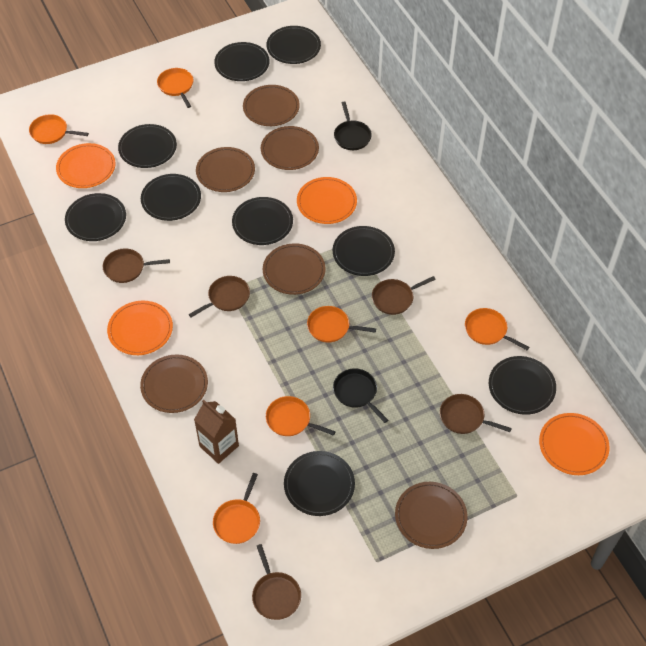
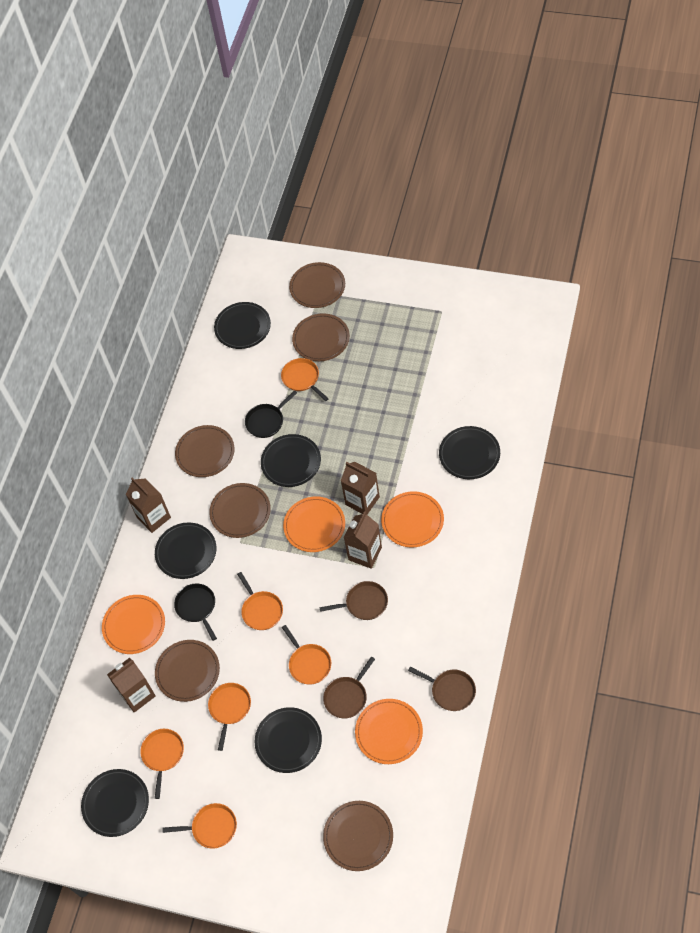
black plate: [65,193,126,241] [118,124,177,168] [141,174,201,221] [214,42,270,81] [232,197,293,245] [267,26,321,64] [284,451,355,516] [333,226,395,276] [489,356,556,415] = 9 -> [81,769,149,837] [155,522,216,579] [214,302,271,349] [255,707,322,773] [261,434,321,487] [439,426,500,479] = 6
brown carton: [194,400,239,464] = 1 -> [107,658,156,712] [126,477,171,533] [341,462,380,514] [344,511,382,569] = 4
brown pan: [103,248,170,283] [189,276,250,317] [252,544,301,620] [372,276,436,315] [440,394,512,434] = 5 -> [319,581,388,620] [323,656,375,718] [408,667,476,711] = 3

